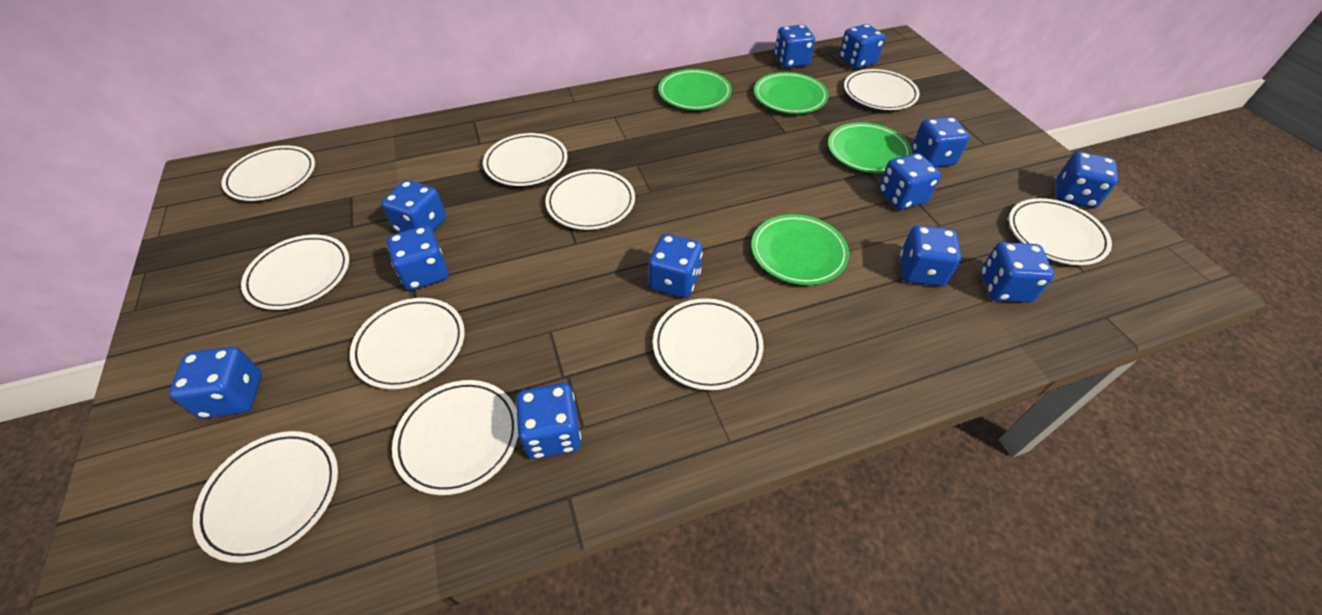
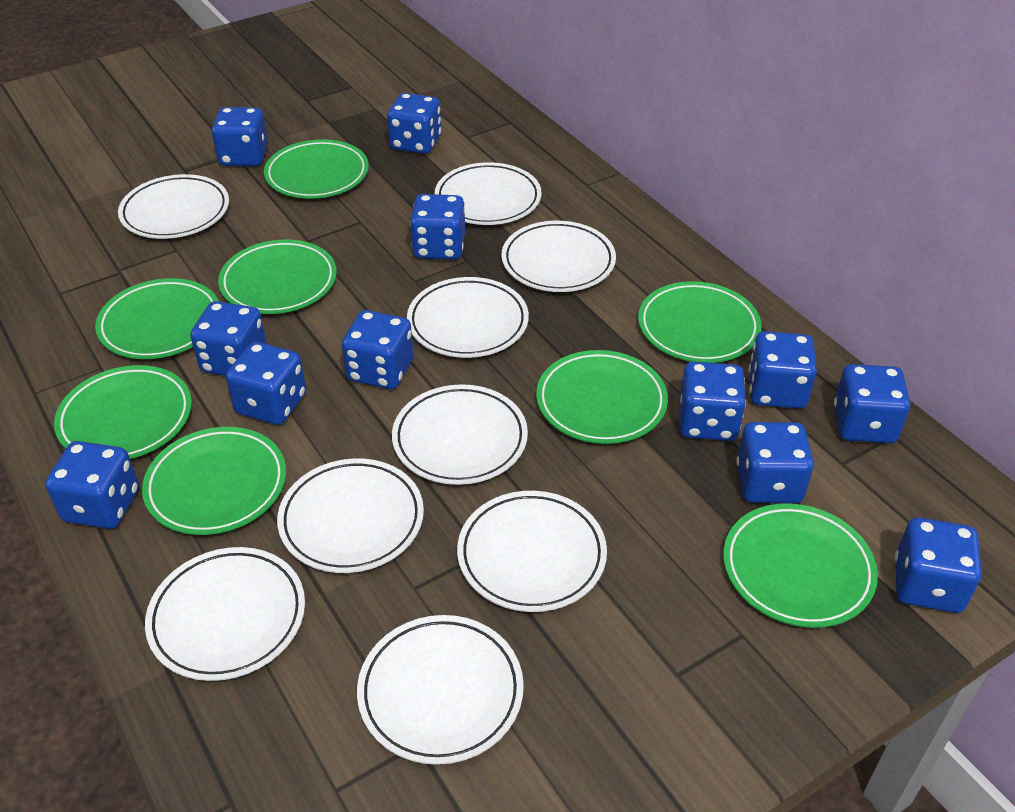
green plate: [658,69,732,110] [751,214,849,285] [754,72,829,114] [828,122,912,173] = 4 -> [54,365,192,459] [95,278,219,359] [142,427,286,535] [218,239,337,314] [264,139,369,199] [536,350,668,444] [638,281,762,363] [723,503,878,628] = 8
white plate: [193,431,338,563] [222,145,315,201] [241,235,349,310] [350,298,465,389] [392,380,518,495] [483,133,568,186] [545,169,635,230] [653,298,763,390] [844,69,920,110] [1009,198,1112,265] = 10 -> [118,174,229,239] [145,547,305,681] [277,458,424,573] [357,615,524,765] [392,384,528,485] [407,277,529,358] [435,162,542,225] [457,491,607,612] [501,221,616,292] = 9

